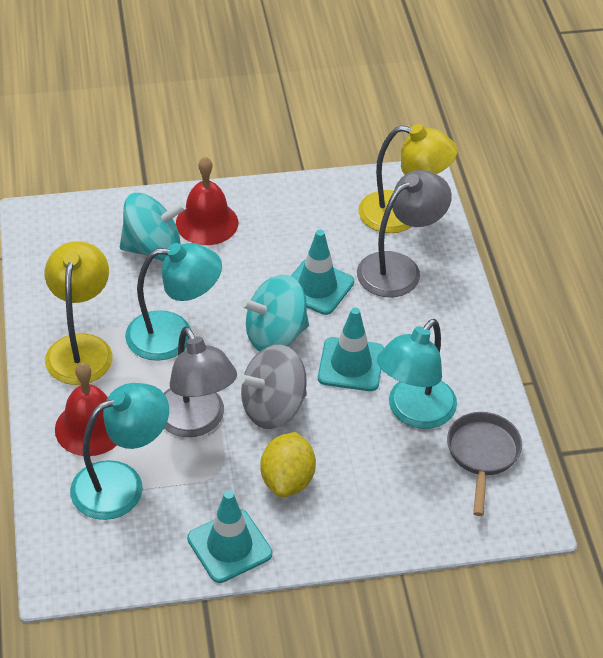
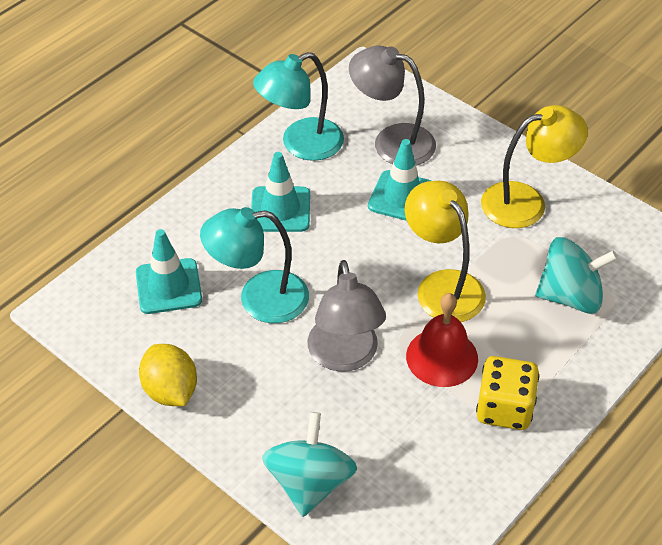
grey pan: [447,412,522,516] = 1 -> none = 0
grey spinning top: [238,345,307,429] = 1 -> none = 0
red bell: [55,363,117,456] [176,157,238,245] = 2 -> [406,293,478,387] = 1
turquoise lamp: [70,383,169,520] [125,243,222,361] [377,319,457,429] = 3 -> [200,207,309,323] [253,52,344,161] = 2
yellow dice: none = 0 -> [476,356,539,430] = 1

